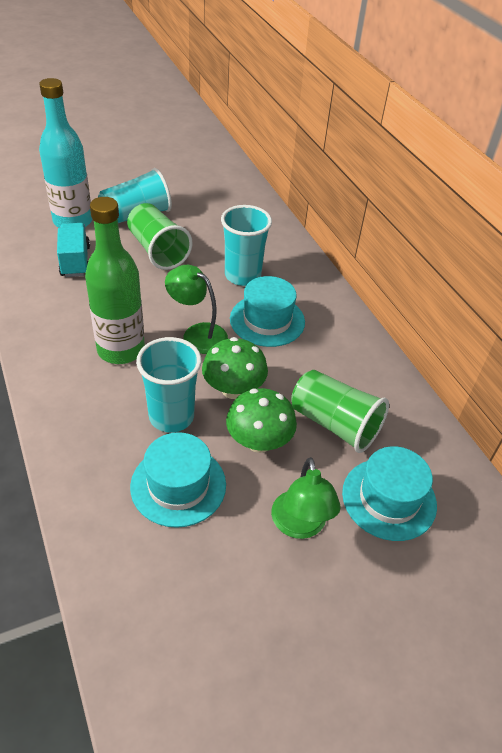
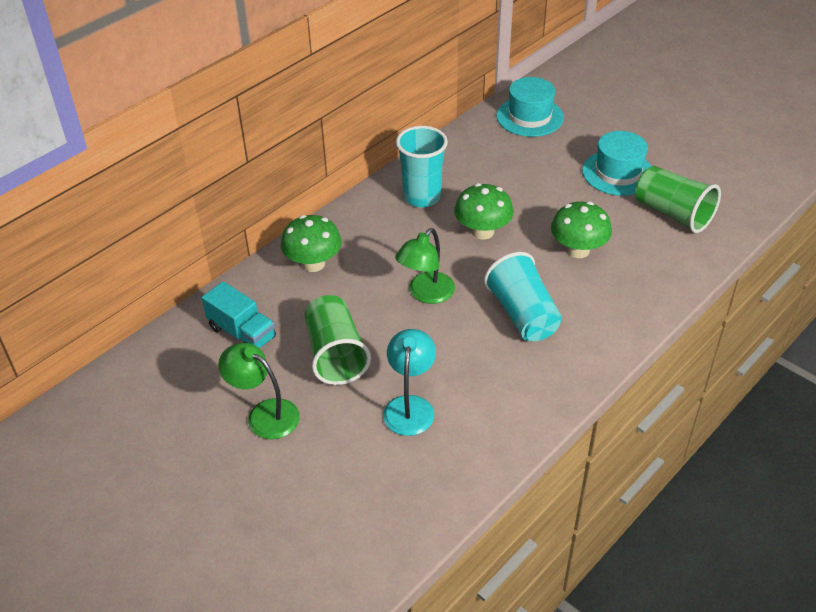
green bottle: [85,197,145,364] = 1 -> none = 0
green mushroom: [202,337,268,399] [226,388,297,453] = 2 -> [281,215,342,272] [454,183,514,240] [551,202,612,258] = 3
turquoise bottle: [39,78,92,228] = 1 -> none = 0
turquoise cup: [98,168,172,223] [136,337,202,432] [221,205,272,286] = 3 -> [396,126,448,208] [484,252,562,341] = 2
turquoise hat: [130,432,226,528] [230,276,305,347] [342,446,437,541] = 3 -> [496,77,564,137] [582,131,652,196] = 2
turquoise lamp: none = 0 -> [383,329,436,436] = 1

